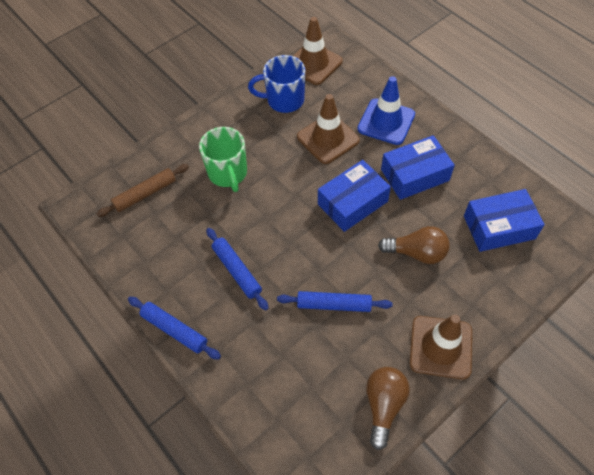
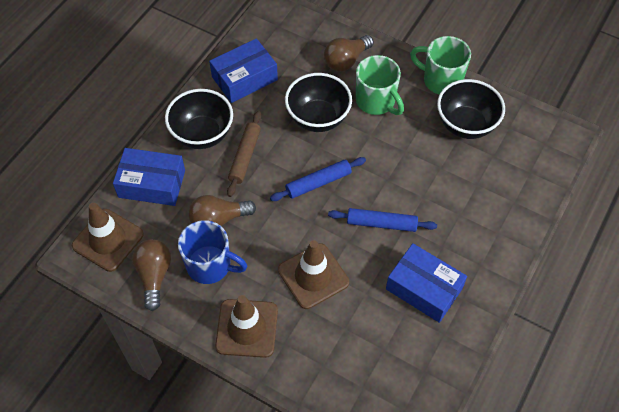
black bowl: none = 0 -> [165,89,233,149] [285,73,352,132] [437,79,505,139] = 3
blue rolling pin: [128,297,221,360] [206,228,269,311] [277,291,393,312] = 3 -> [270,157,366,201] [328,208,437,232] = 2
blue traffic cone: [357,76,415,145] = 1 -> none = 0
brown light bulb: [366,367,410,450] [378,226,450,264] = 2 -> [132,239,171,311] [188,195,256,226] [324,35,374,71] = 3
green mug: [199,127,247,192] = 1 -> [356,55,404,115] [410,36,471,95] = 2

